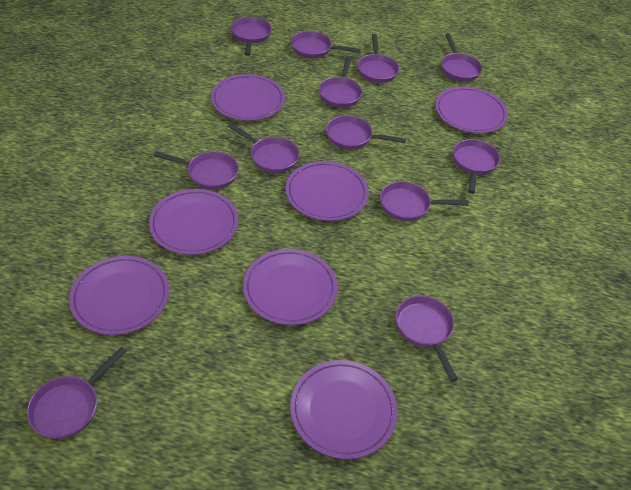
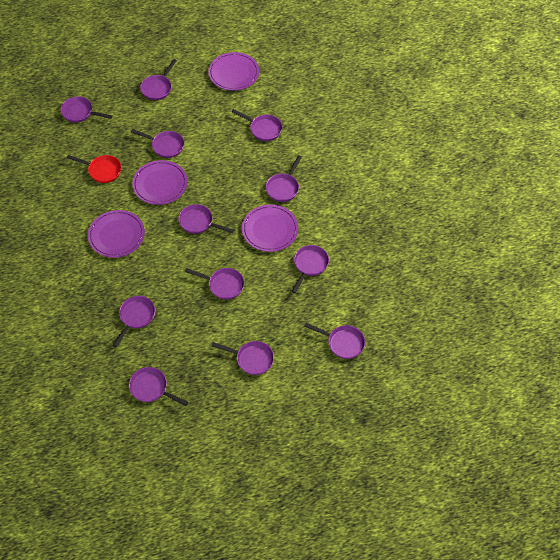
purple plate: [69,256,169,335] [149,189,238,255] [211,74,285,121] [243,249,338,325] [286,161,369,221] [290,360,398,459] [435,87,508,133] = 7 -> [88,210,145,258] [132,160,187,205] [208,52,259,91] [242,204,298,252] = 4
red pan: none = 0 -> [67,155,121,183] = 1

